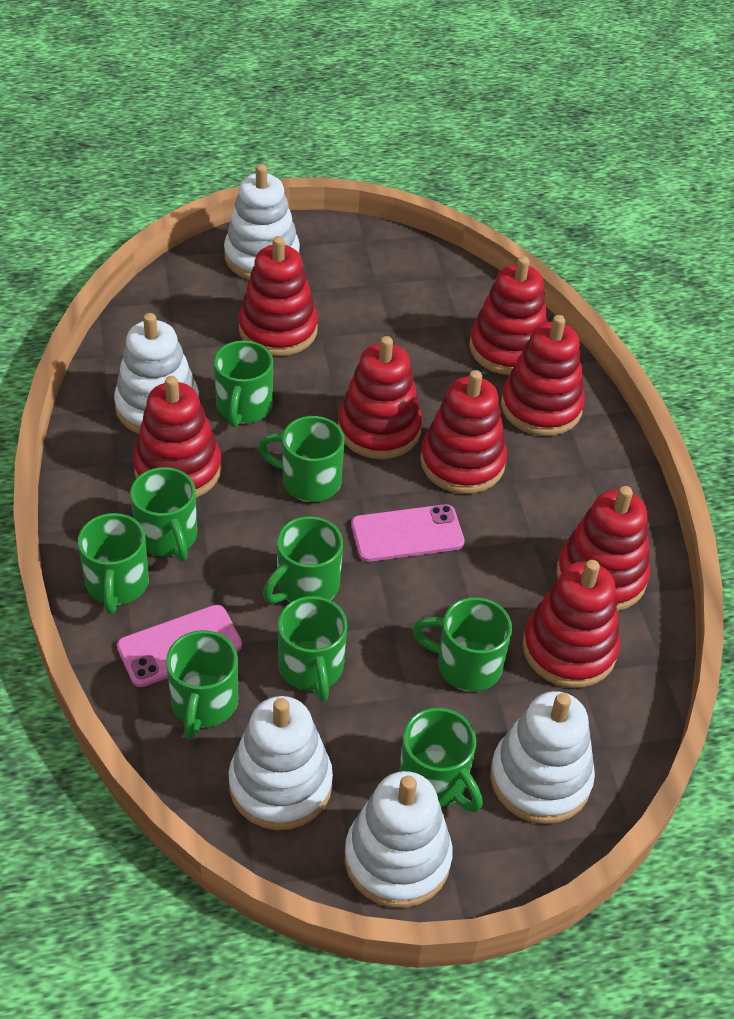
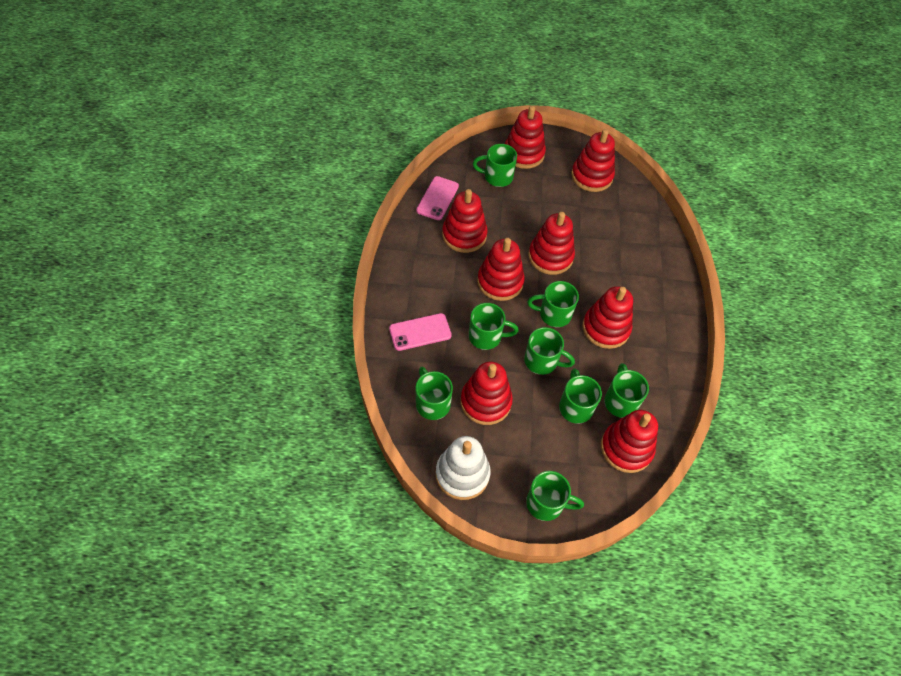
green mug: [78,513,149,614] [130,467,197,561] [166,630,238,740] [214,340,273,427] [258,416,344,502] [263,516,343,603] [278,596,347,702] [399,708,483,812] [412,597,512,692] = 9 -> [415,367,453,420] [469,303,519,350] [473,144,517,187] [524,327,575,375] [526,471,584,521] [527,281,579,327] [559,369,602,424] [604,363,649,418] = 8
white stacking toy: [114,313,199,434] [224,164,300,280] [228,696,333,830] [345,771,453,908] [490,691,595,824] = 5 -> [436,436,490,500] = 1

